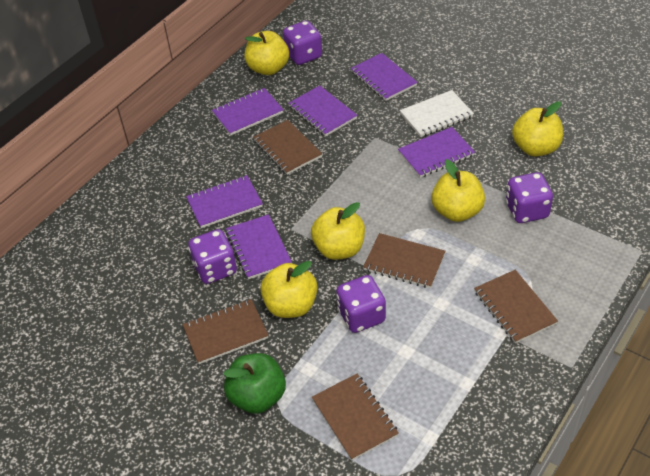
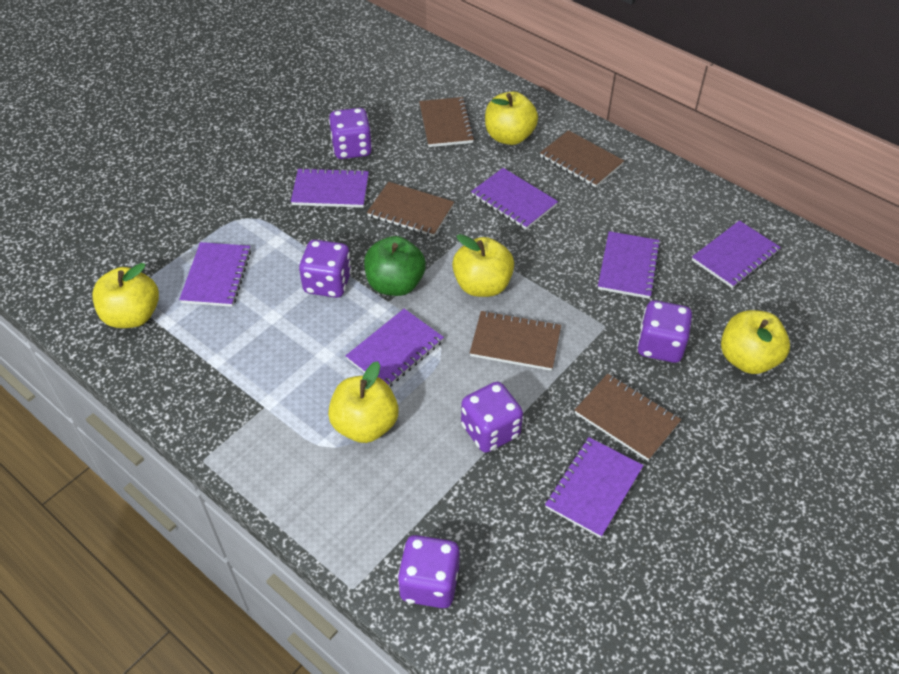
purple dice: [188,229,237,284] [283,21,322,65] [336,275,386,333] [506,172,553,223] = 4 -> [299,240,352,298] [329,108,372,159] [397,535,460,608] [461,382,523,453] [637,300,692,363] = 5
purple notebook: [186,175,263,228] [212,88,284,135] [226,214,292,279] [288,85,357,136] [351,53,418,101] [398,127,475,178] = 6 -> [179,242,251,307] [291,168,369,208] [346,309,444,387] [471,168,558,230] [545,437,643,538] [598,231,661,299] [692,220,781,288] = 7
white notebook: [400,90,474,137] = 1 -> none = 0

